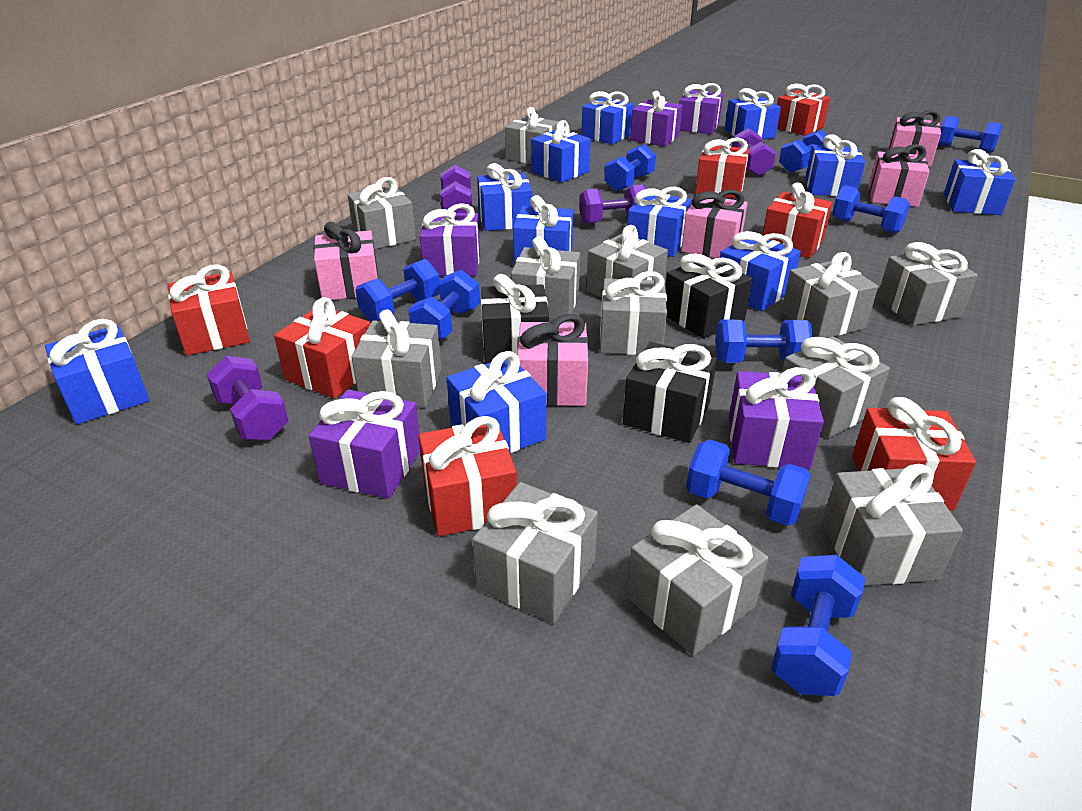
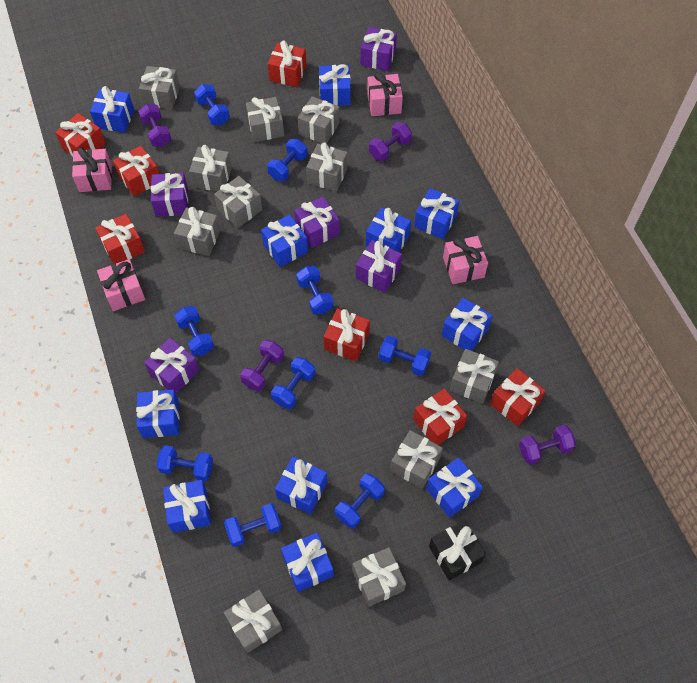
black gift: [481,274,549,362] [623,342,717,443] [665,254,753,339] = 3 -> [429,520,486,580] = 1
grey gift: [348,177,416,249] [352,309,442,407] [472,482,598,623] [505,107,559,164] [511,237,580,319] [586,225,668,298] [600,271,667,355] [626,504,768,656] [781,252,878,338] [782,336,890,438] [822,464,963,586] [877,242,978,325] = 12 -> [139,66,180,109] [174,207,220,256] [189,145,232,191] [214,176,262,228] [224,589,282,653] [246,97,284,142] [298,96,339,143] [306,142,348,192] [352,547,406,607] [390,430,443,489] [450,349,499,403] = 11
pink gift: [314,222,379,300] [517,314,588,406] [681,189,748,258] [869,144,930,207] [888,110,941,167] = 5 -> [72,147,112,192] [97,259,145,311] [367,72,403,116] [443,236,488,284] = 4

